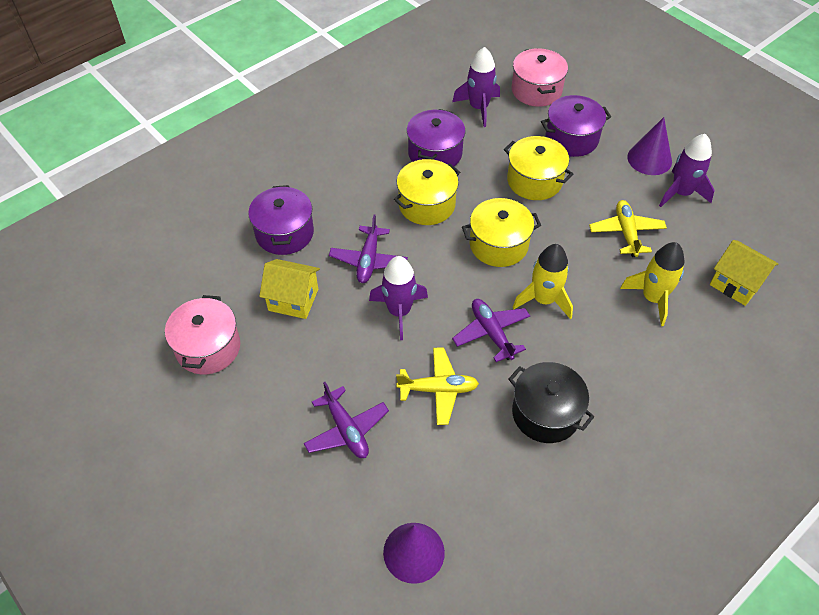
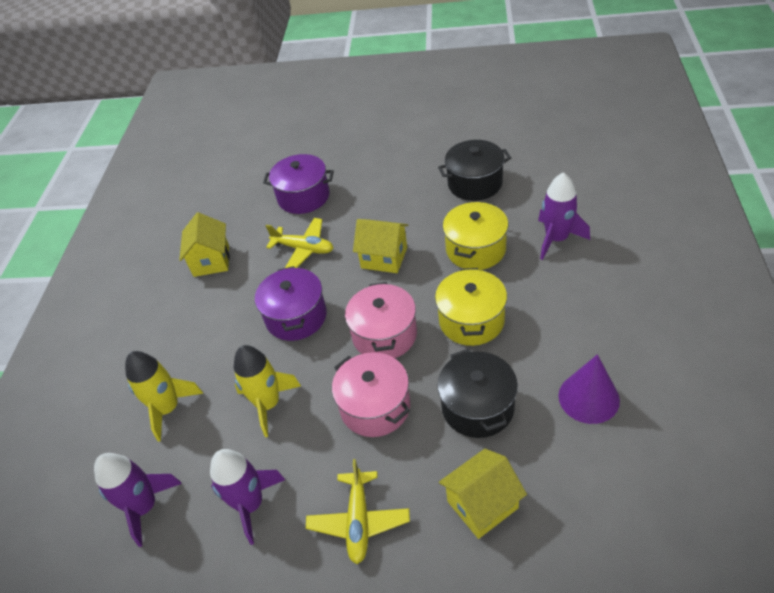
black pot: [508,362,594,443] = 1 -> [437,349,518,438] [438,140,511,201] = 2
purple cone: [383,523,445,584] [627,117,672,175] = 2 -> [558,354,620,424] = 1
purple plane: [304,382,389,458] [329,214,408,283] [452,299,530,362] = 3 -> none = 0
purple pot: [248,185,314,255] [407,109,465,166] [541,95,611,157] = 3 -> [255,266,327,341] [263,154,334,214] = 2
yellow house: [259,259,320,319] [710,240,778,306] = 2 -> [179,212,230,277] [353,219,408,273] [439,449,527,539] = 3
yellow pot: [394,159,460,225] [462,198,541,267] [504,136,573,200] = 3 -> [435,268,507,346] [443,201,508,270] = 2

